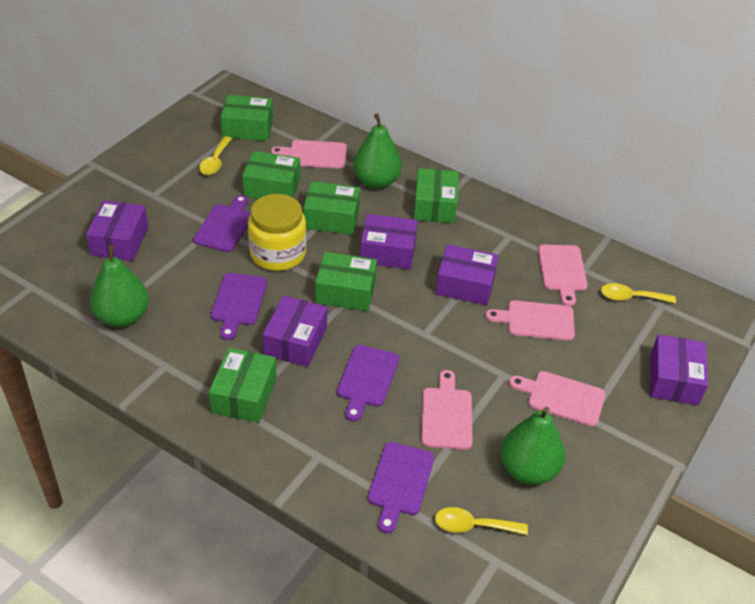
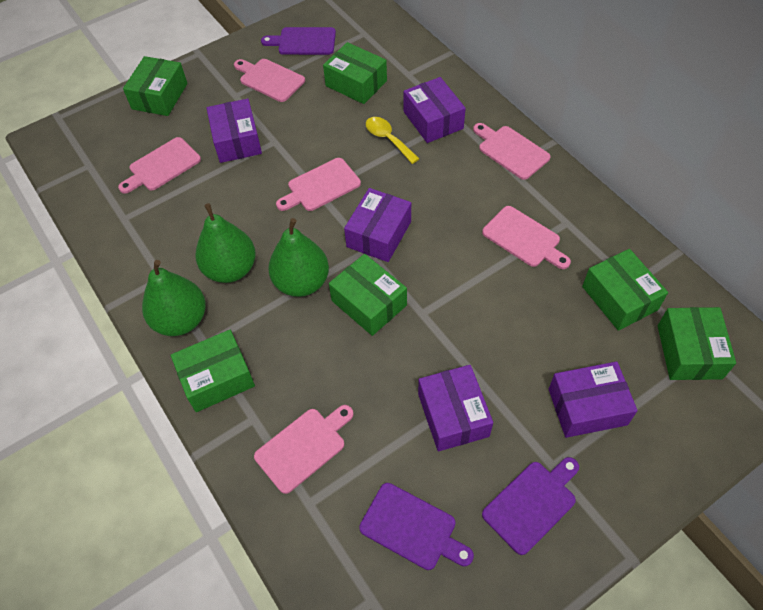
pink cutting board: [271,140,347,169] [422,370,473,450] [485,300,575,341] [509,371,605,426] [538,245,588,306] = 5 -> [118,137,201,194] [234,59,305,102] [254,405,353,494] [276,158,361,211] [473,123,550,180] [482,206,571,269] = 6
purple cutting board: [193,195,251,252] [211,273,267,340] [337,345,399,422] [368,442,434,533] = 4 -> [261,27,336,55] [359,483,474,570] [482,457,579,555] = 3
yellow jar: [248,194,307,271] = 1 -> none = 0
yellow spoon: [199,136,232,175] [435,507,528,535] [601,283,676,303] = 3 -> [366,117,420,164] = 1

